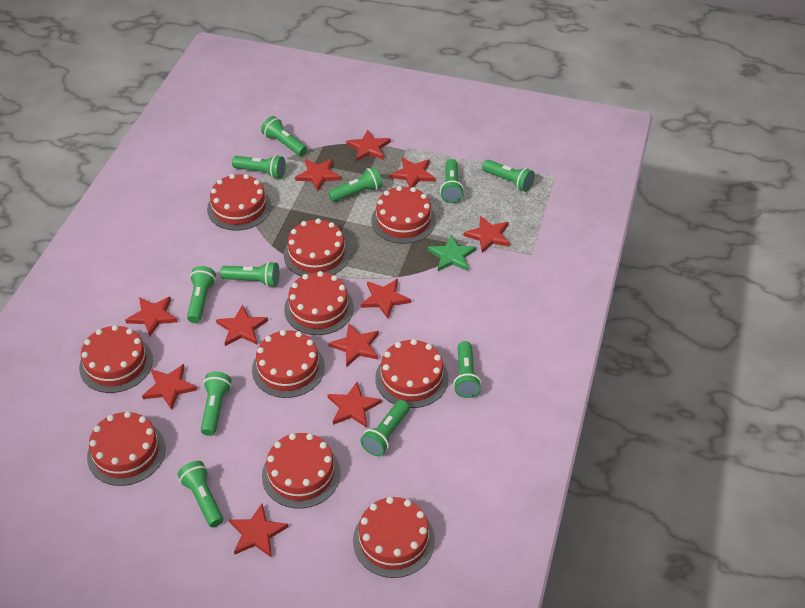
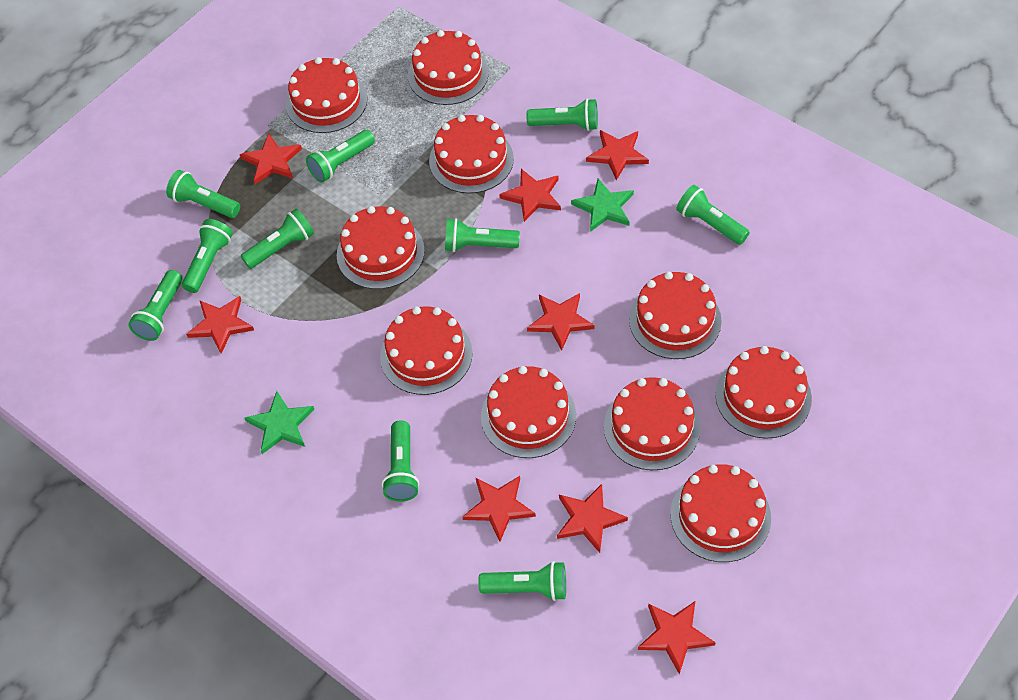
green flashlight: [178,461,224,527] [187,266,216,323] [201,372,232,436] [220,261,280,287] [232,155,286,179] [261,116,307,156] [328,167,383,202] [360,400,410,456] [440,159,464,203] [453,341,482,398] [482,160,535,192] = 11 -> [128,270,183,341] [166,170,240,218] [182,219,233,293] [241,209,314,269] [306,130,375,182] [382,420,419,501] [445,218,520,252] [478,561,566,601] [526,98,598,131] [676,185,750,245] = 10
green star: [428,235,476,271] = 1 -> [245,391,314,454] [571,178,634,232] = 2
red star: [125,296,178,336] [142,364,197,410] [216,304,268,346] [229,504,289,558] [295,159,341,191] [327,382,382,428] [328,324,379,367] [346,129,391,161] [360,279,411,319] [390,157,436,188] [464,216,510,253] = 11 -> [186,296,254,354] [240,133,302,184] [463,476,536,542] [499,169,561,222] [527,293,595,351] [557,484,628,553] [586,130,649,180] [638,601,716,674] = 8

